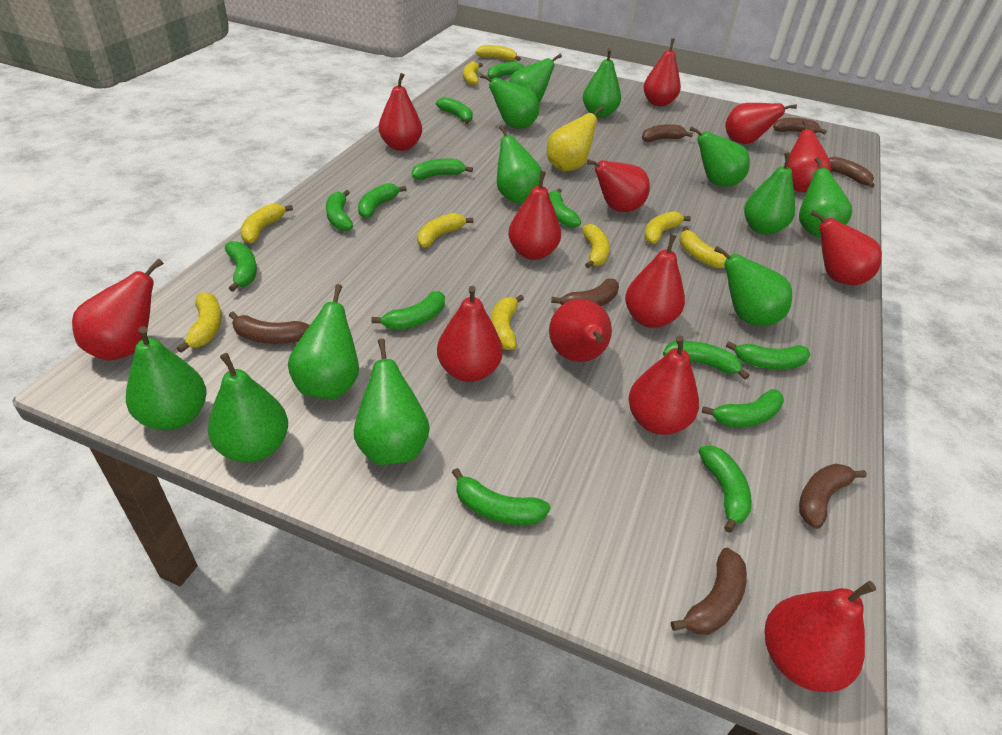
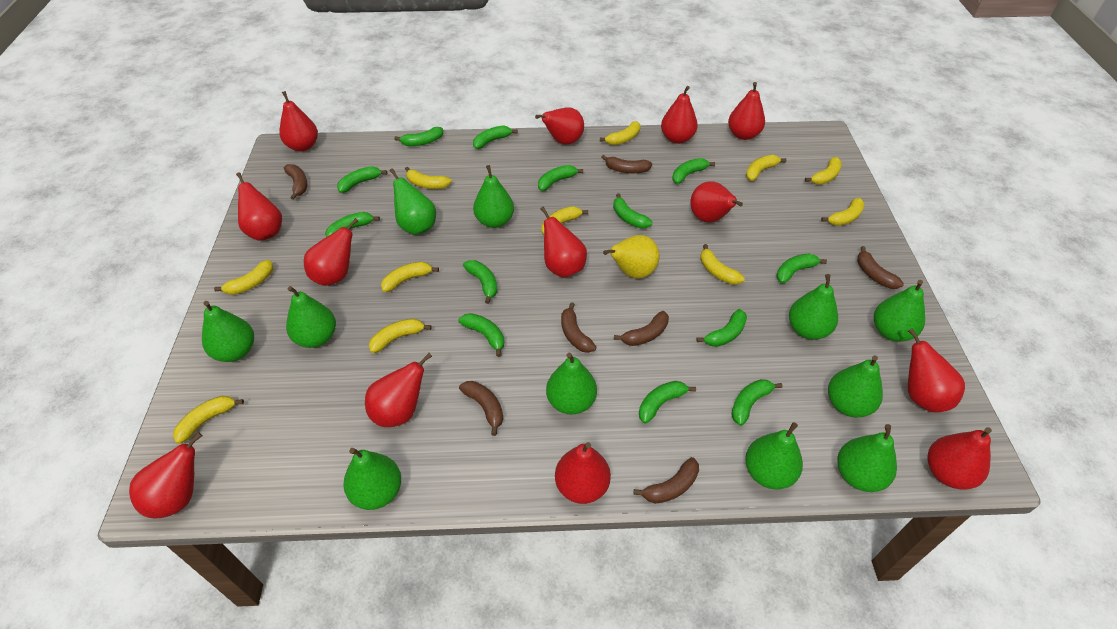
green pear: [126,326,207,430] [208,353,288,463] [288,284,359,399] [354,339,430,465] [480,74,539,128] [497,125,542,203] [509,54,562,103] [583,48,621,118] [689,126,750,187] [714,246,792,326] [744,152,795,235] [799,157,852,237] = 12 -> [202,301,254,362] [286,286,336,348] [343,448,401,510] [390,168,436,235] [473,165,514,228] [546,353,597,415] [745,422,803,490] [789,274,838,340] [828,355,883,417] [837,424,897,492] [874,280,925,342] = 11
yellow banana: [177,292,222,353] [240,203,293,244] [417,213,474,248] [463,61,483,86] [476,45,521,61] [491,295,524,350] [582,224,610,268] [644,211,691,244] [679,227,727,268] = 9 -> [173,396,244,444] [214,260,274,295] [369,318,431,353] [381,262,439,292] [405,167,452,189] [542,206,588,235] [600,121,640,145] [700,244,745,285] [746,155,786,181] [805,157,842,185] [821,198,865,226] = 11

